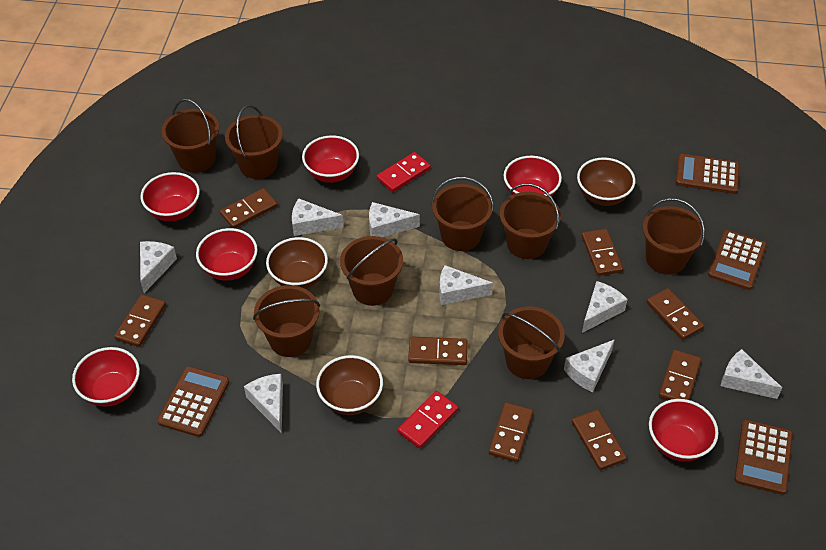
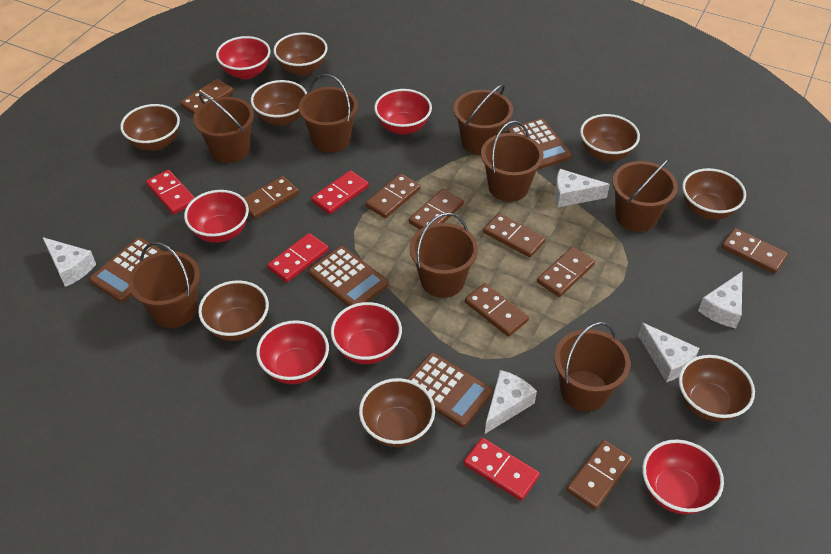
brown bowl: [266,237,328,289] [316,355,383,415] [577,157,635,206] = 3 -> [120,104,180,151] [198,280,269,341] [251,80,307,126] [273,33,328,76] [359,378,435,447] [580,114,640,162] [679,355,755,422] [682,168,746,220] = 8
brown domino: [114,294,166,347] [220,188,278,228] [408,337,467,365] [489,402,533,462] [572,409,627,470] [582,229,623,276] [647,288,704,340] [659,349,701,400] = 8 -> [180,79,234,115] [244,176,299,219] [365,173,421,218] [409,189,464,229] [465,283,529,337] [483,213,546,258] [537,247,595,297] [567,440,632,510] [722,228,788,274] = 9
red domino: [377,152,431,192] [398,391,458,448] = 2 -> [146,170,195,214] [267,233,329,282] [311,170,369,214] [464,438,540,501] = 4
white cheese: [140,241,177,293] [244,374,283,433] [292,198,343,236] [369,202,420,237] [439,265,493,305] [564,339,615,392] [582,281,628,333] [721,349,782,399] = 8 -> [42,237,96,287] [485,370,537,434] [555,169,610,207] [638,323,699,383] [698,271,743,328] = 5

